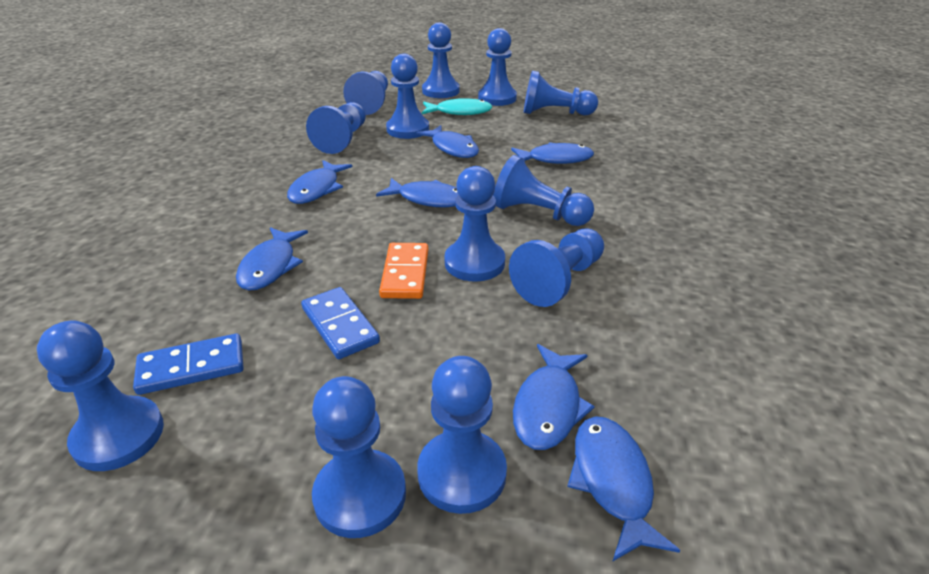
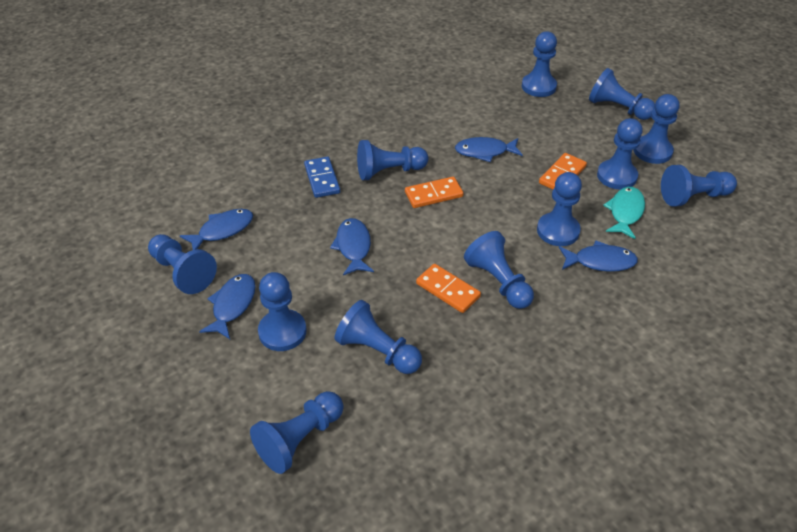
blue domino: [133,333,244,395] [301,287,380,359] = 2 -> [304,157,340,198] = 1
blue fish: [236,227,308,291] [287,160,352,204] [376,178,458,207] [416,125,479,158] [511,142,594,164] [513,344,595,450] [567,416,681,562] = 7 -> [180,209,253,250] [199,274,256,339] [330,218,374,275] [455,137,523,162] [559,241,638,272] = 5
orange domino: [379,243,428,299] = 1 -> [405,177,464,208] [416,264,481,313] [539,153,587,190] = 3

